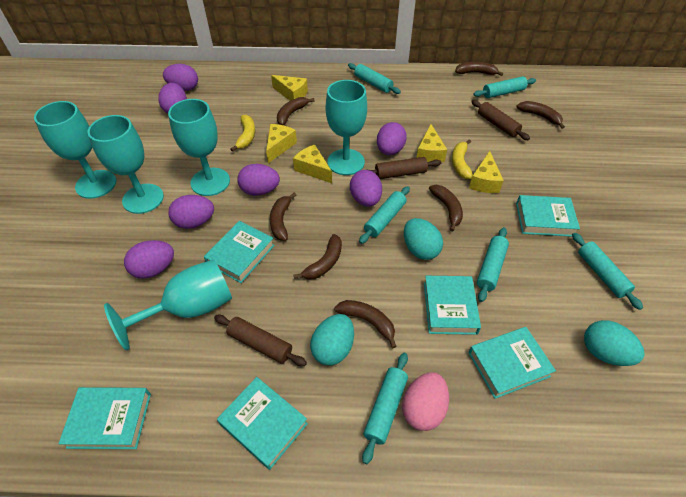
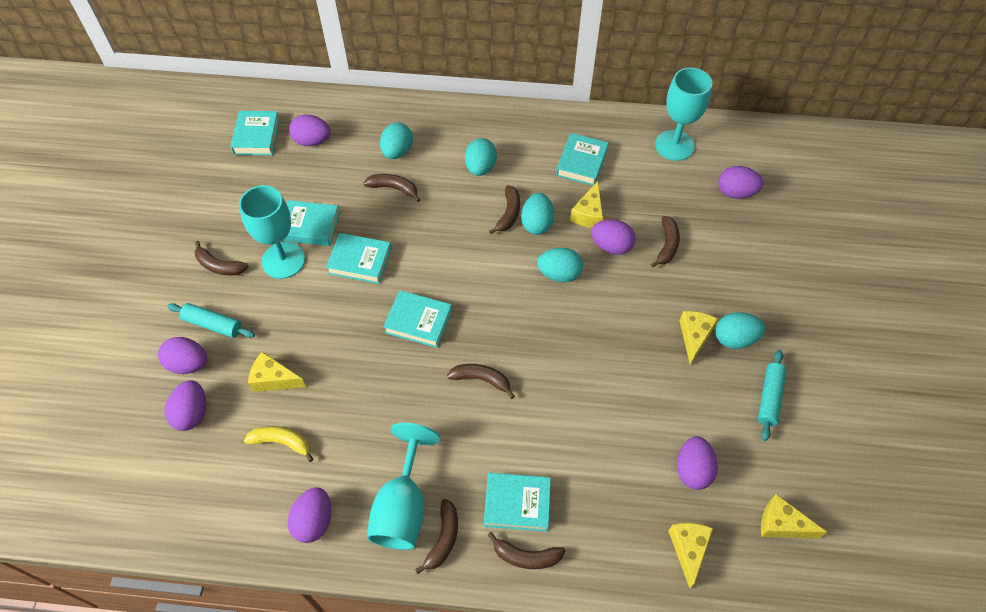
brown rolling pin: [214,315,307,366] [370,157,442,179] [471,100,530,140] = 3 -> none = 0
pink egg: [402,372,449,431] = 1 -> none = 0
turquoise egg: [310,314,354,366] [404,218,443,260] [584,320,645,366] = 3 -> [380,122,413,159] [465,138,497,176] [521,193,554,235] [537,248,583,282] [715,312,765,349] = 5
turquoise goblet: [34,101,116,199] [88,115,164,214] [104,260,232,351] [168,99,230,196] [326,80,367,175] = 5 -> [239,185,305,279] [367,423,440,550] [655,67,712,161] = 3
turquoise rolling pin: [348,63,401,94] [359,186,410,244] [362,353,408,464] [473,76,536,98] [477,228,509,302] [572,233,643,310] = 6 -> [167,303,255,338] [758,350,787,441] = 2
yellow banana: [230,115,255,152] [452,139,473,179] = 2 -> [244,426,313,462] = 1

